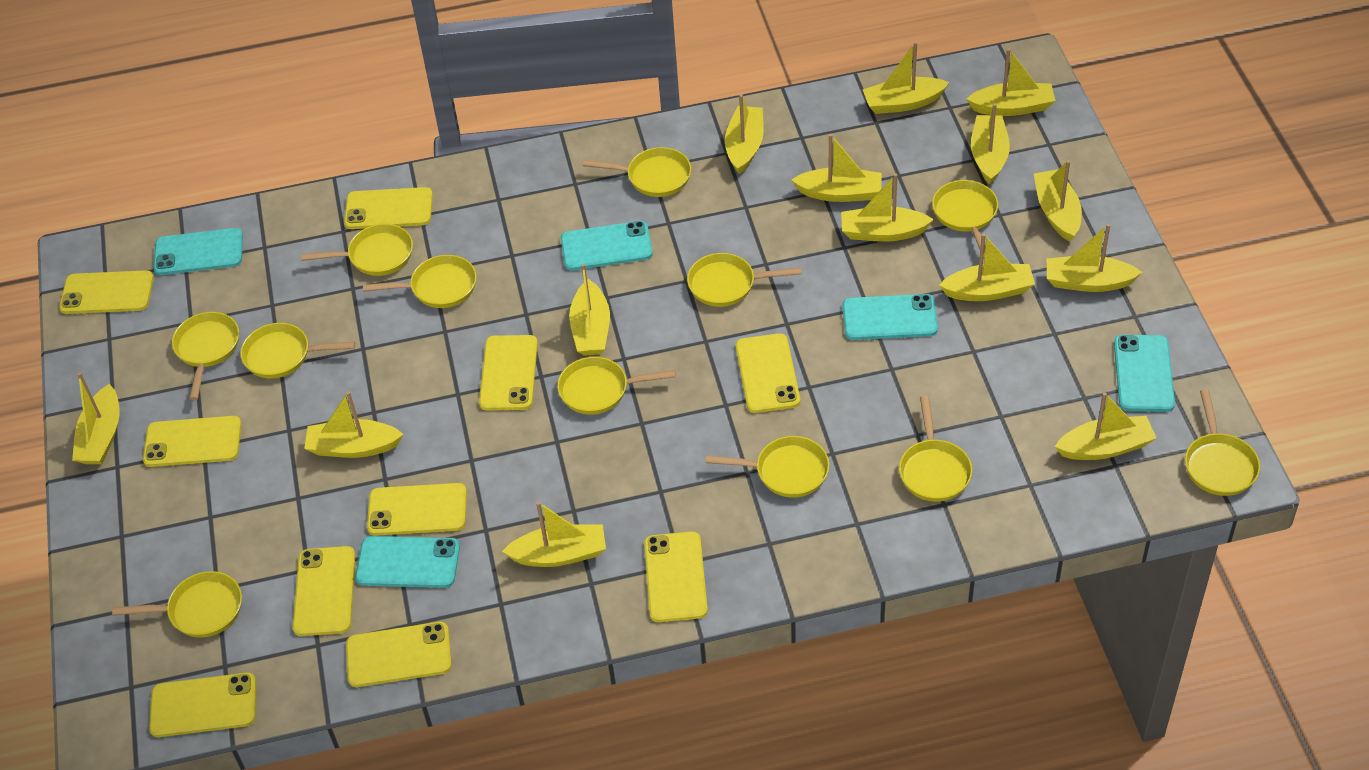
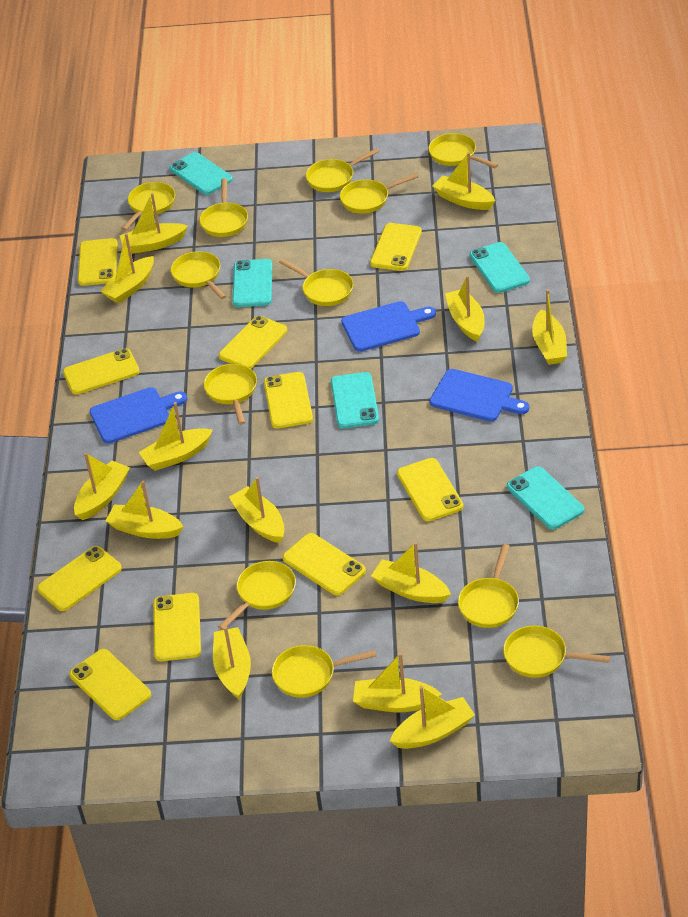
blue cutting board: none = 0 -> [90,387,187,444] [341,301,436,352] [430,369,529,421] = 3
yellow boat: [72,372,120,464] [304,391,404,458] [502,501,606,567] [569,263,610,356] [725,94,764,174] [792,134,882,202] [841,173,934,242] [863,42,950,114] [939,233,1035,301] [967,48,1055,116] [971,103,1010,184] [1034,160,1082,242] [1047,224,1142,292] [1055,392,1156,460] = 14 -> [74,453,130,520] [100,233,154,303] [106,480,184,539] [120,193,188,254] [139,402,213,471] [213,627,251,699] [229,477,285,543] [353,653,442,712] [371,542,451,603] [390,686,475,749] [432,152,495,210] [445,275,485,342] [532,289,567,365] = 13

